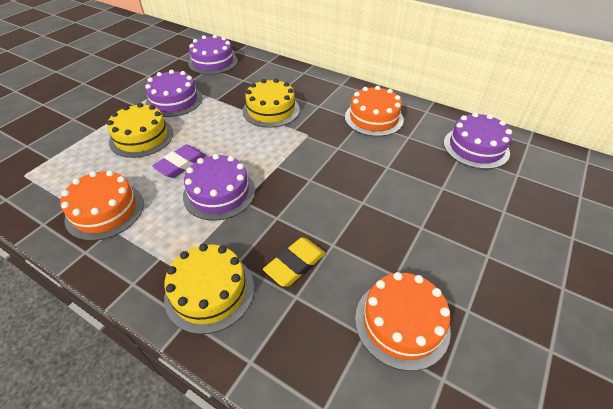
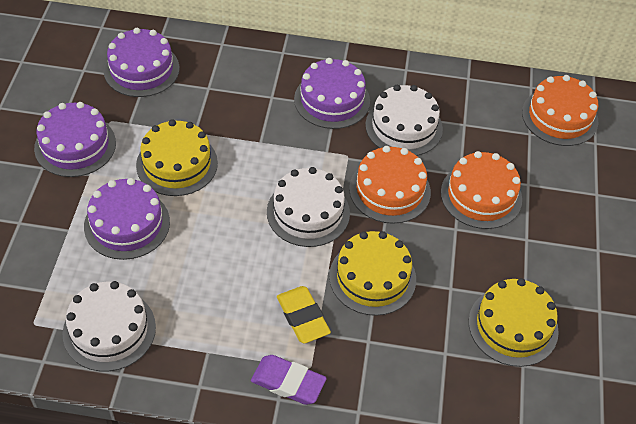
white cake: none = 0 -> [63,281,156,371] [267,167,350,247] [365,85,443,156] = 3

